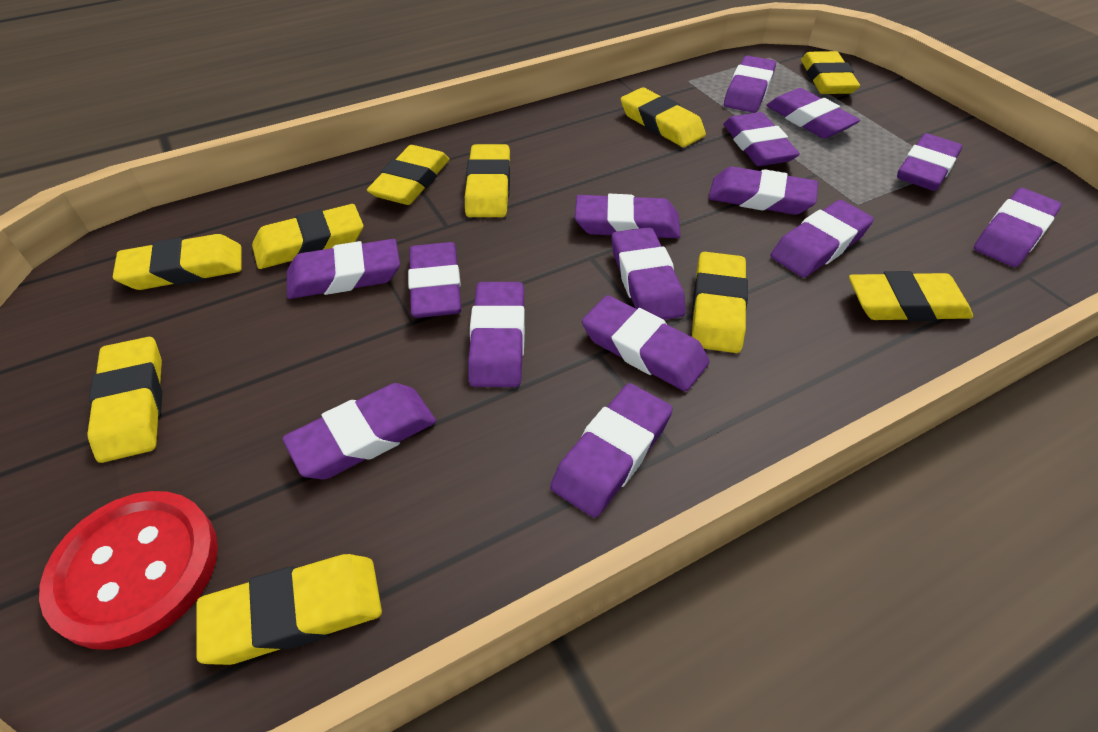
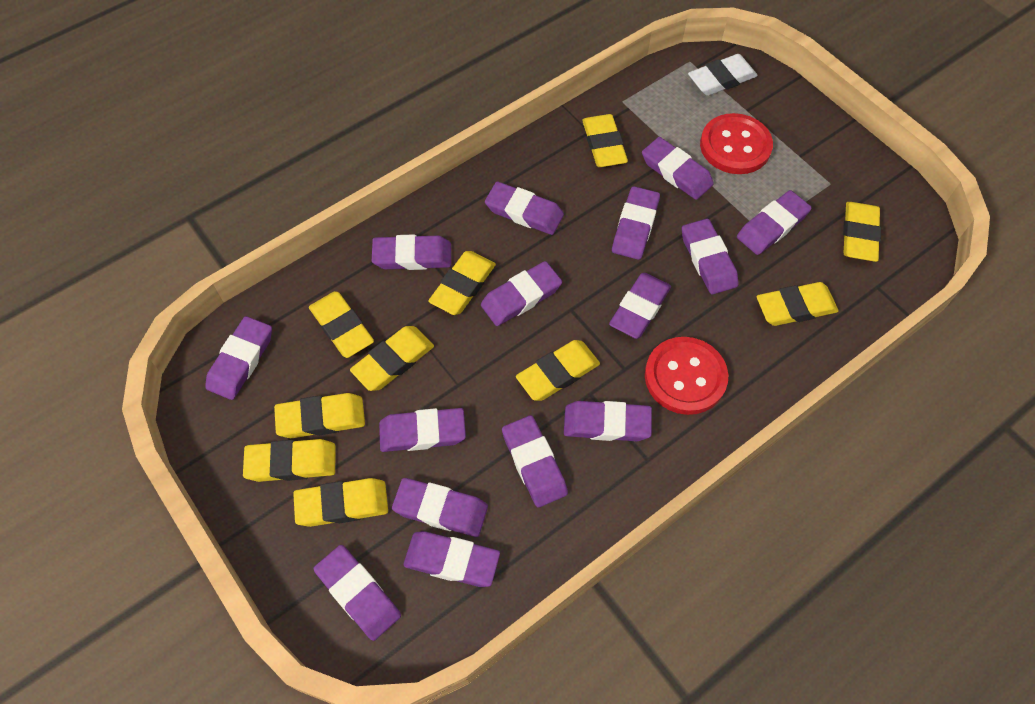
red button: [39,491,218,650] = 1 -> [645,337,728,415] [700,113,773,174] = 2
white eraser: none = 0 -> [688,54,758,96] = 1

